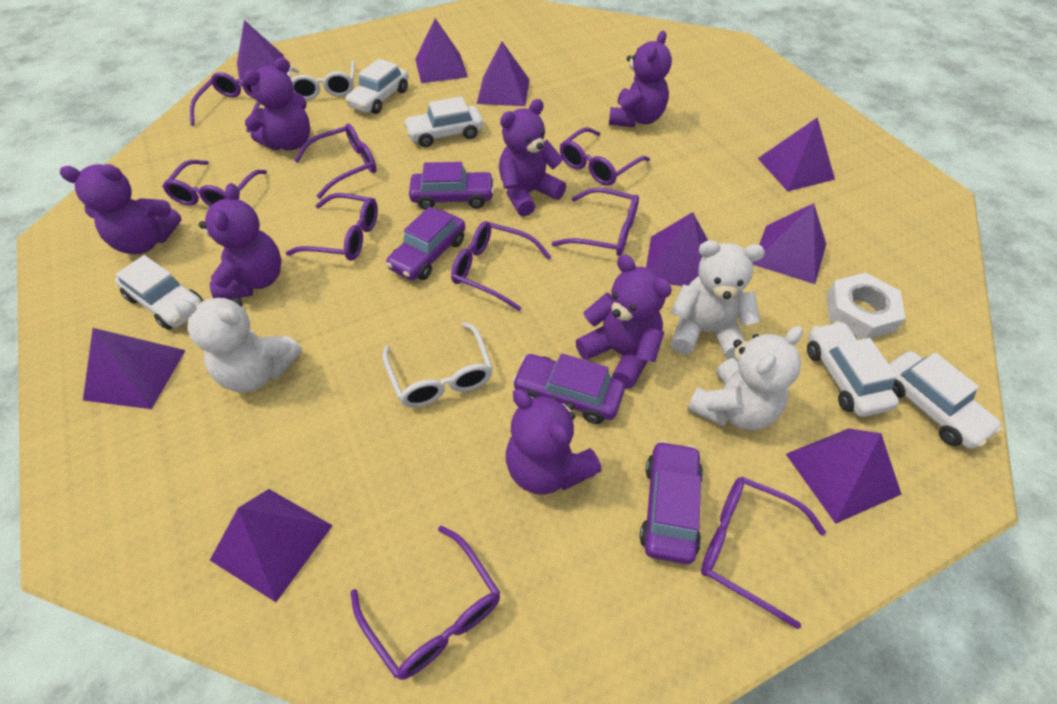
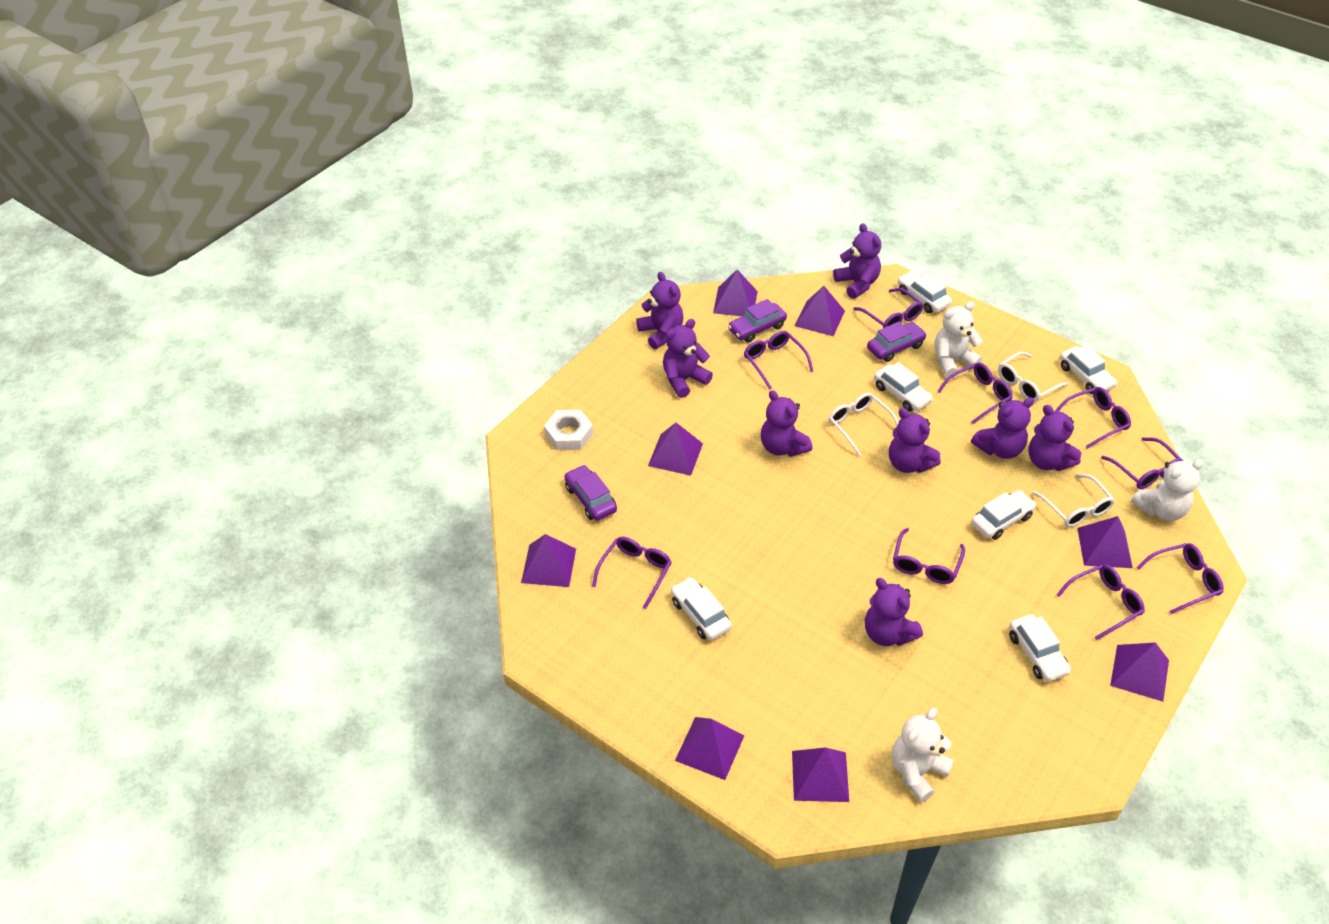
purple car: [386,207,465,280] [409,162,494,210] [512,354,625,424] [640,440,703,564] = 4 -> [564,465,617,521] [728,299,787,343] [867,322,927,362] = 3
purple pyramid: [83,328,186,409] [210,489,333,602] [237,20,287,87] [415,18,468,83] [477,41,530,106] [646,212,708,286] [753,203,826,284] [757,117,835,191] [786,428,902,524] = 9 -> [521,534,576,587] [648,423,703,476] [675,717,745,780] [713,269,758,317] [792,747,849,802] [795,286,845,336] [1077,516,1133,568] [1110,642,1169,702] = 8
purple teddy bear: [60,164,182,255] [199,183,281,300] [244,57,310,150] [499,99,566,216] [506,389,602,495] [576,255,672,389] [609,31,672,127] = 7 -> [636,272,684,349] [663,319,713,398] [761,390,812,457] [833,223,881,299] [865,578,923,646] [889,408,941,473] [971,397,1034,459] [1028,405,1081,471] = 8
white car: [115,255,203,330] [345,59,409,114] [404,96,483,147] [807,321,899,417] [889,351,1003,449] = 5 -> [671,577,732,640] [874,362,933,412] [898,271,952,313] [971,490,1036,540] [1009,614,1071,682] [1060,345,1118,394] = 6
white glasses: [287,61,355,100] [382,322,493,408] = 2 -> [829,393,899,456] [998,351,1069,402] [1032,473,1115,527] = 3

